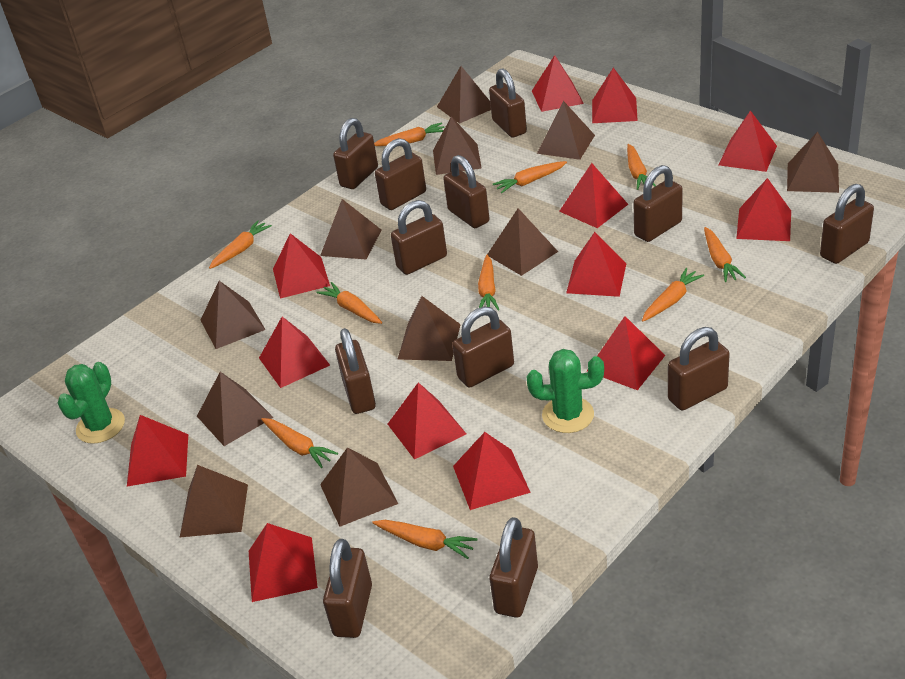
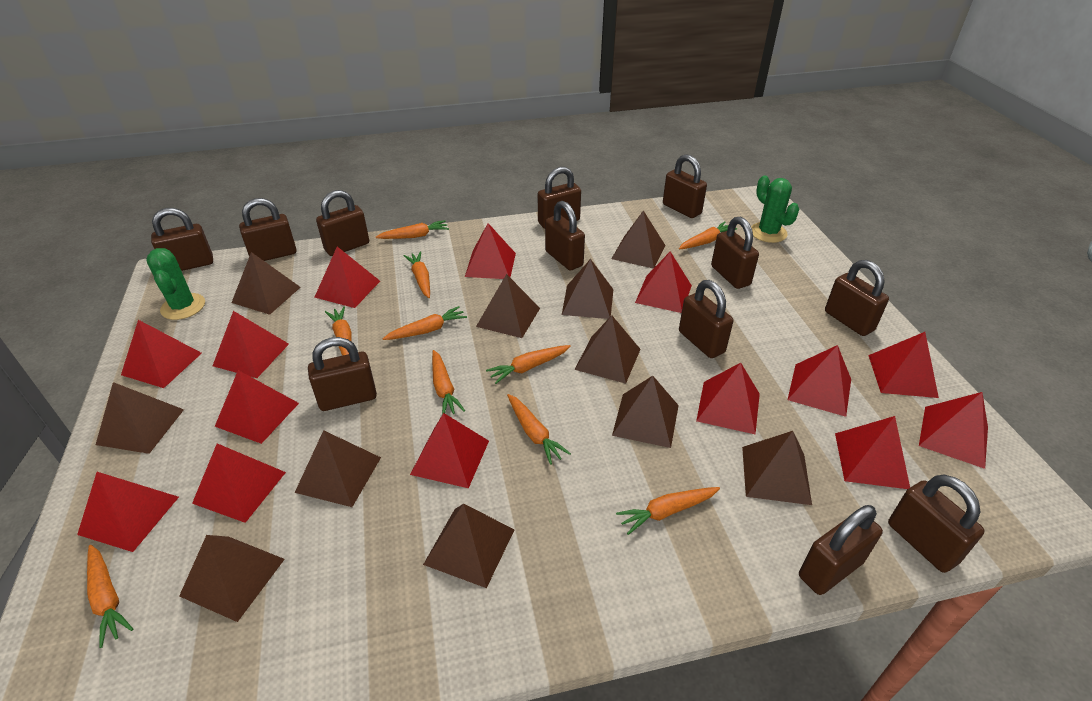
red pyramid: [127,415,188,486] [249,523,318,602] [259,317,330,388] [273,233,330,299] [388,382,466,460] [453,432,531,510] [532,55,584,112] [559,163,628,228] [566,232,627,297] [587,316,665,390] [592,67,638,123] [719,110,777,172] [736,178,791,241] = 13 -> [77,472,179,552] [121,320,202,388] [192,443,286,523] [213,311,289,378] [215,370,299,444] [315,247,380,308] [410,413,489,488] [465,223,516,279] [635,251,692,313] [696,363,760,434] [788,345,851,417] [835,416,910,489] [868,332,939,398] [919,392,988,469] = 14

